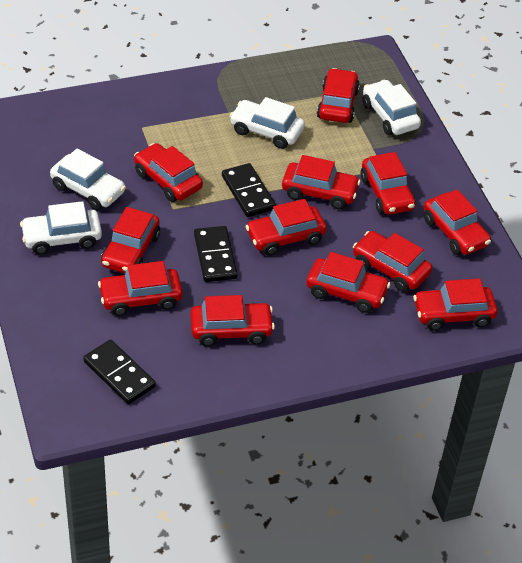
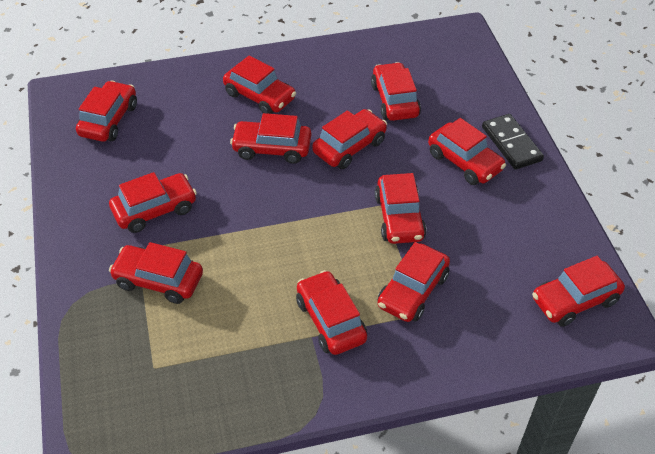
black domino: [83,340,156,404] [194,226,238,282] [222,163,276,217] = 3 -> [482,114,544,170] = 1
white car: [20,201,102,255] [50,148,126,210] [230,97,305,149] [362,80,421,135] = 4 -> none = 0

